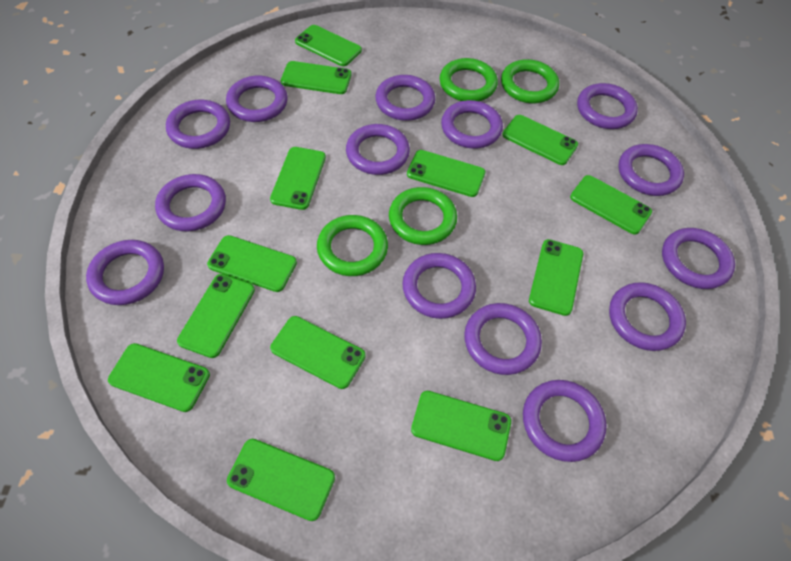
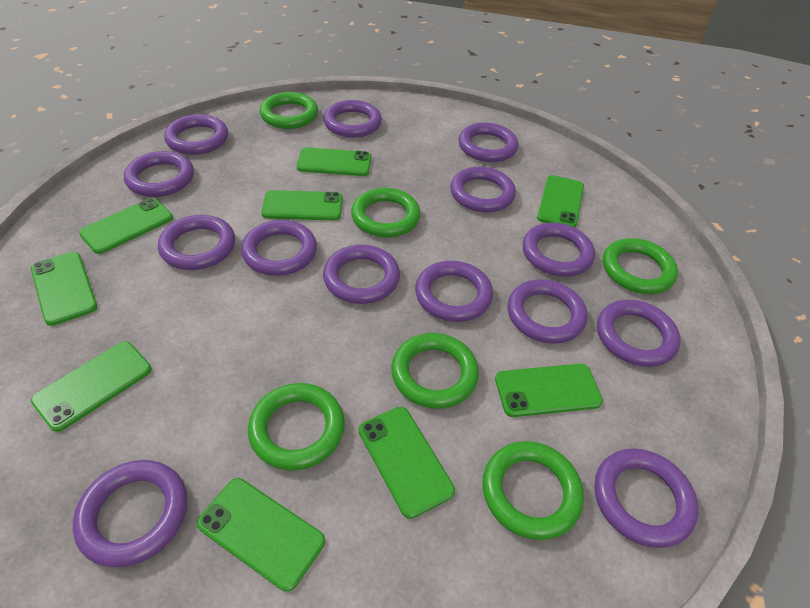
green phone: [108,343,210,412] [177,274,255,358] [207,235,297,292] [227,439,335,521] [270,147,326,210] [270,316,366,389] [281,61,351,94] [295,25,362,66] [407,150,485,197] [411,391,511,461] [502,115,578,165] [529,239,583,316] [570,175,652,235] = 13 -> [31,252,97,326] [31,341,152,432] [79,198,173,254] [197,478,325,592] [261,190,343,221] [297,147,371,176] [359,407,455,519] [495,364,603,417] [537,175,584,228] = 9
green ring: [317,215,388,276] [389,187,457,245] [439,58,498,101] [501,59,559,103] = 4 -> [248,383,345,471] [260,92,318,129] [351,188,420,238] [391,333,479,409] [482,441,584,540] [603,238,678,294] = 6

